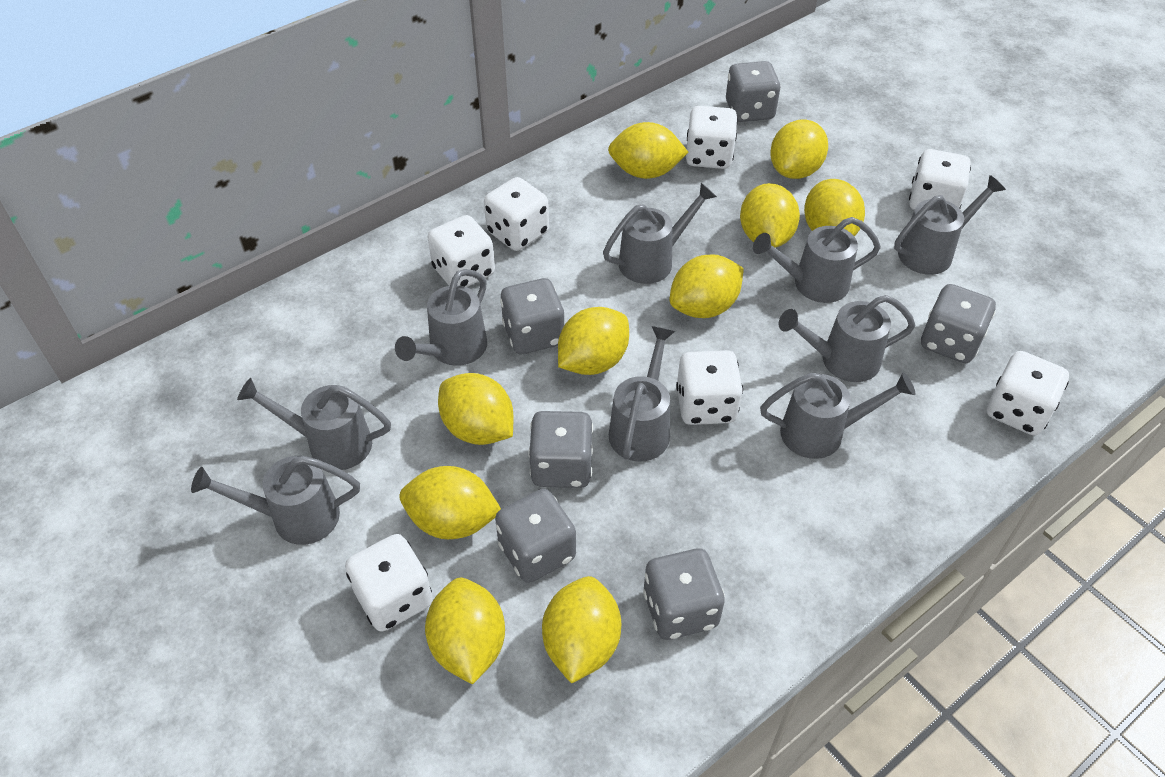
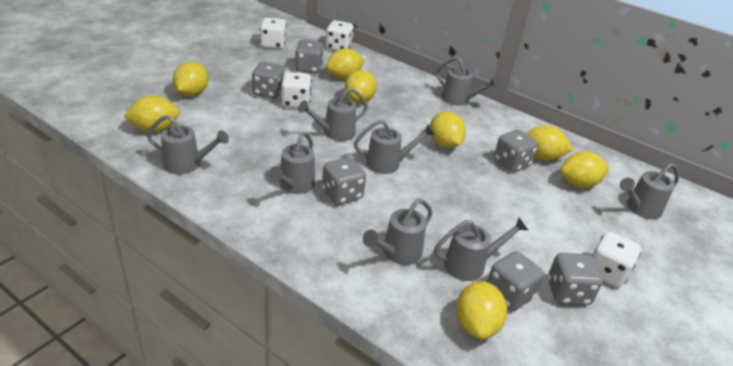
grey watering can: [191,456,360,545] [237,378,391,470] [395,269,487,366] [603,183,717,284] [609,326,675,462] [753,217,881,303] [760,372,915,459] [779,295,915,382] [894,175,1006,275] = 9 -> [147,115,229,174] [268,132,315,194] [298,87,368,141] [354,120,435,174] [363,199,433,265] [434,218,528,281] [436,57,500,106] [620,163,679,219] = 8
white dice: [345,534,433,632] [428,215,495,287] [484,177,549,251] [676,350,743,425] [686,106,738,169] [909,149,971,210] [987,351,1069,435] = 7 -> [260,18,287,49] [281,72,312,108] [326,20,354,51] [592,232,641,288] = 4
yellow lemon: [399,466,501,539] [425,578,505,685] [438,373,514,445] [542,576,621,684] [558,307,629,375] [608,122,688,179] [670,254,744,318] [740,183,800,247] [770,119,828,179] [804,179,865,236] = 10 -> [124,95,180,132] [173,62,209,96] [326,48,365,79] [344,70,377,103] [430,112,466,148] [456,281,507,339] [526,125,573,161] [560,151,609,188] = 8

